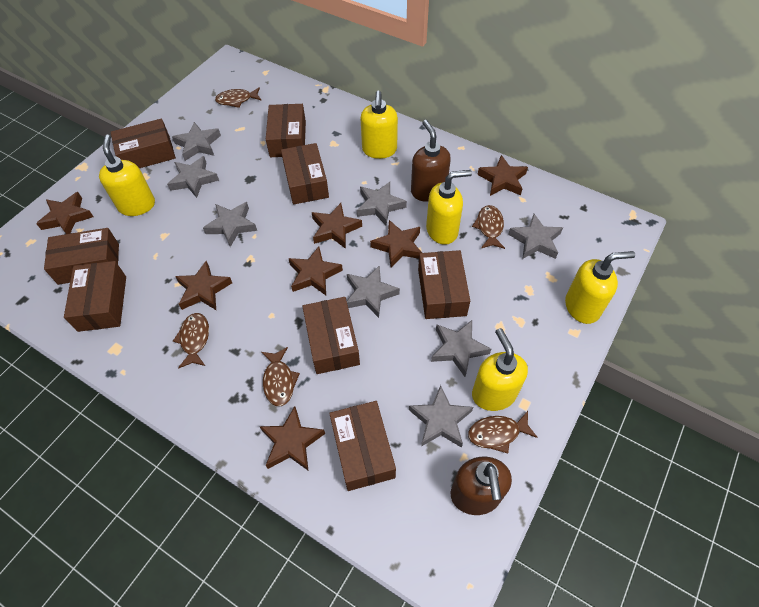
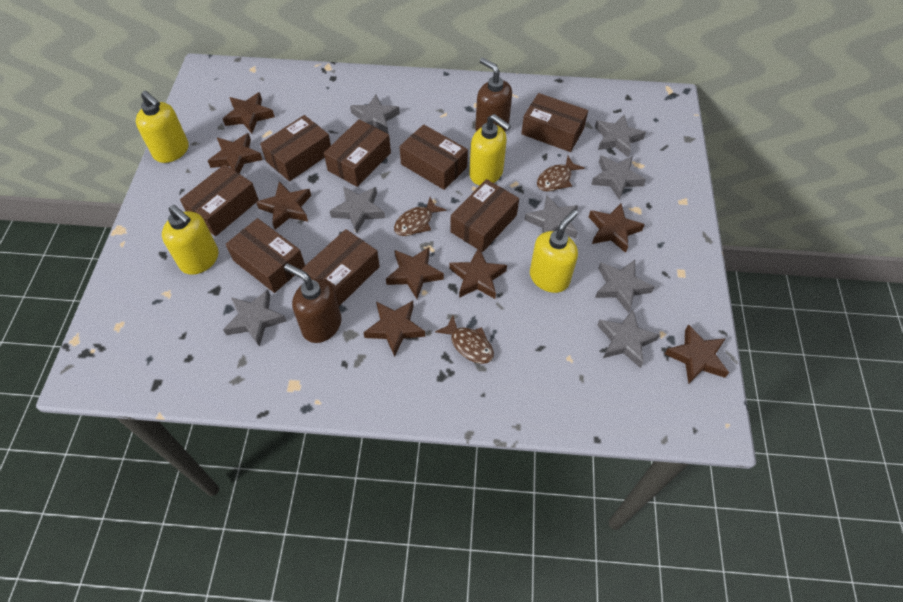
brown fish: [173,313,209,368] [215,87,262,108] [262,347,300,406] [468,411,538,454] [472,205,505,249] = 5 -> [394,197,446,236] [435,315,494,364] [537,156,585,192] = 3
brown star: [36,192,94,234] [175,261,232,310] [259,406,325,471] [288,246,343,295] [311,203,362,249] [370,220,422,268] [478,155,528,196] = 7 -> [208,133,263,174] [223,92,275,133] [256,182,311,230] [363,301,425,357] [386,247,444,299] [450,248,507,299] [589,203,645,253] [665,324,729,384] = 8
yellow soap dispenser: [99,135,155,216] [360,90,398,159] [426,170,472,245] [472,328,528,411] [565,251,635,324] = 5 -> [136,91,189,163] [162,205,218,275] [469,114,511,185] [530,210,578,293] = 4

